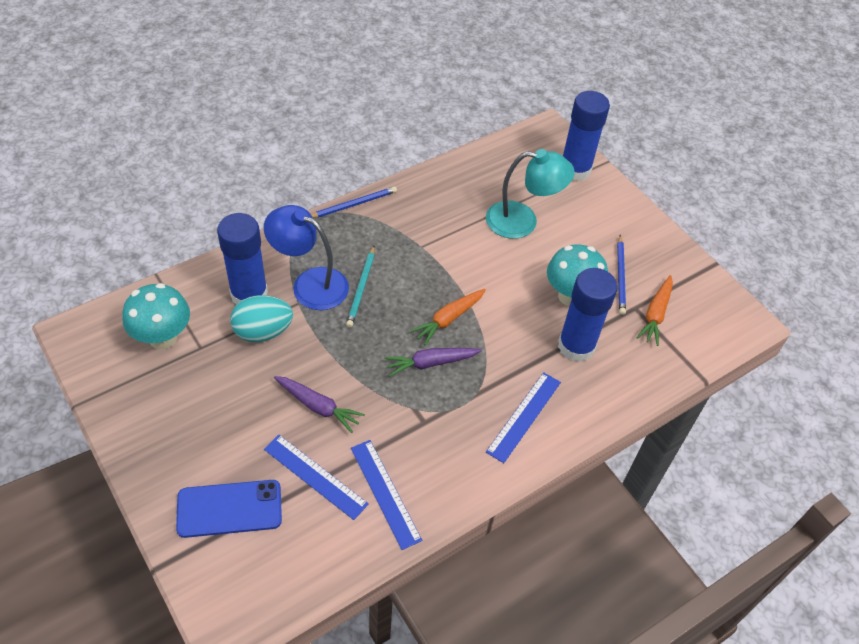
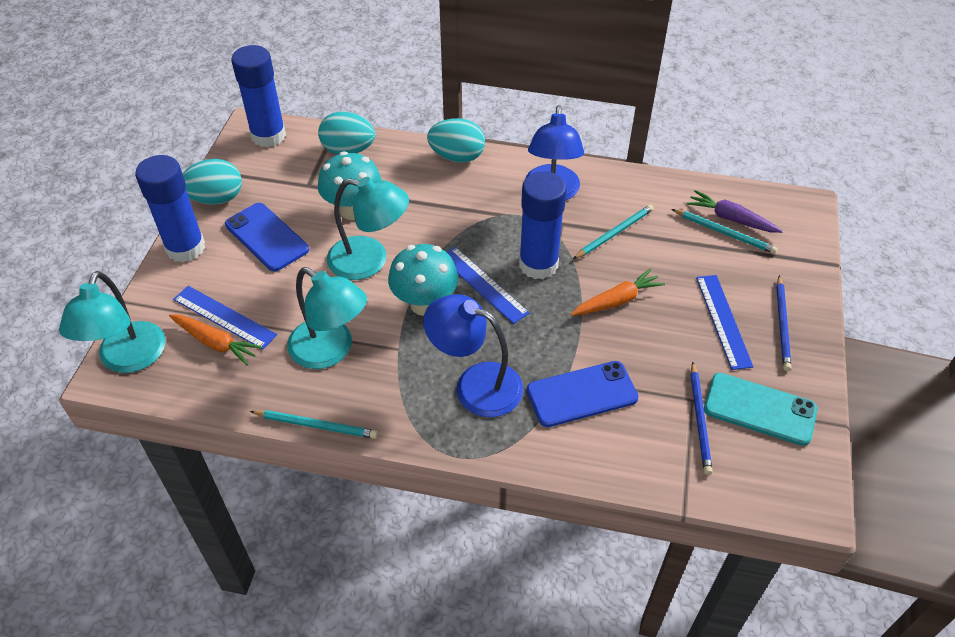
blue lamp: [264,205,349,310] = 1 -> [423,294,523,417] [525,105,584,200] = 2
blue phone: [176,480,282,538] = 1 -> [225,203,309,272] [527,361,639,427] = 2
purple carrot: [274,376,365,433] [384,348,482,377] = 2 -> [687,190,783,233] = 1
turquoise egg: [230,295,293,342] = 1 -> [182,159,242,205] [318,112,375,155] [427,118,485,163] = 3
turquoise lamp: [486,149,574,239] = 1 -> [59,271,166,373] [287,267,367,369] [327,177,409,280] = 3
turquoise pencil: [346,246,375,327] = 1 -> [250,410,378,439] [573,205,654,259] [672,209,778,254] = 3
turquoise phone: none = 0 -> [704,373,817,446] = 1

